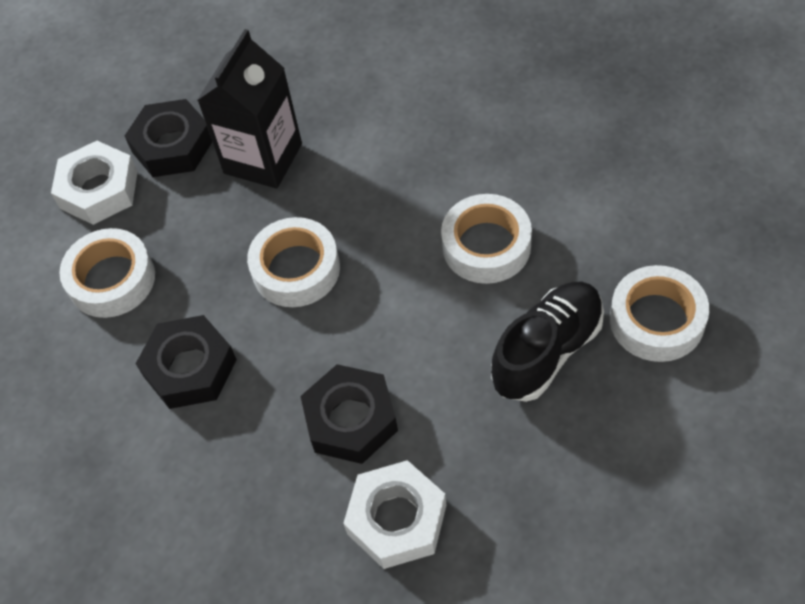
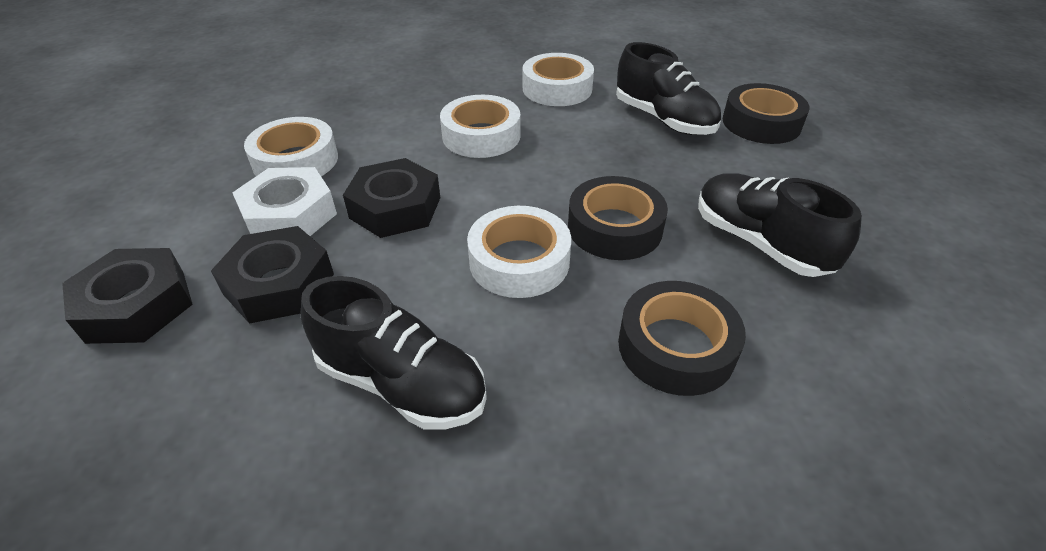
black carton: [197,29,302,189] = 1 -> none = 0
black shoe: [491,282,604,402] = 1 -> [301,276,487,430] [616,42,721,135] [698,173,862,277] = 3
black tape: none = 0 -> [568,176,668,260] [618,281,746,396] [723,83,810,144] = 3
white nut: [51,141,138,225] [343,460,446,569] = 2 -> [232,167,337,236] = 1

